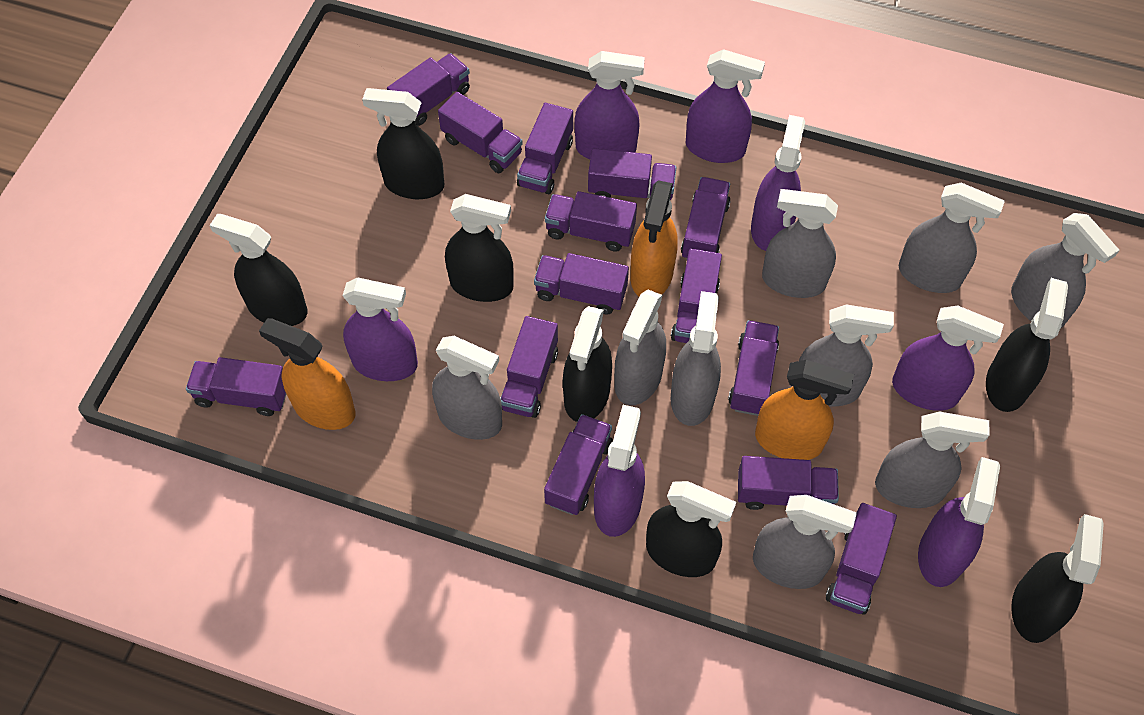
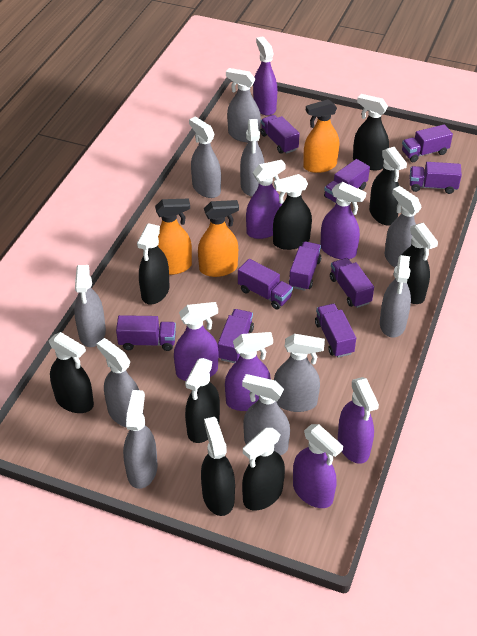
black spray bottle: [209,214,307,326] [362,88,444,199] [445,194,514,302] [563,306,612,422] [646,481,736,577] [986,278,1068,412] [1011,514,1104,643] = 7 -> [49,332,94,413] [137,223,169,305] [185,358,220,443] [201,417,235,516] [242,428,285,511] [273,174,312,250] [353,94,389,170] [369,147,407,226] [397,223,438,304] = 9
grey spray bottle: [432,336,502,440] [614,290,666,405] [671,291,721,426] [753,495,857,589] [762,189,838,298] [799,304,894,407] [875,412,989,508] [899,183,1005,293] [1011,213,1119,328] = 9 -> [74,265,106,347] [97,338,144,428] [123,390,158,489] [189,117,221,198] [226,68,261,142] [240,119,264,197] [242,374,290,455] [274,334,325,412] [380,255,411,338] [385,186,422,268] = 10
purple truck: [186,357,286,416] [387,53,470,126] [438,92,523,173] [500,316,558,418] [517,103,573,194] [534,253,629,315] [544,414,613,515] [545,191,637,252] [588,148,677,200] [671,248,722,343] [681,177,731,260] [728,320,779,416] [738,456,839,510] [826,503,897,615] = 14 -> [116,315,176,351] [218,309,254,363] [238,259,293,310] [260,115,300,154] [289,241,321,291] [315,304,356,358] [324,159,370,203] [330,258,374,308] [402,124,453,162] [410,162,462,194] = 10

